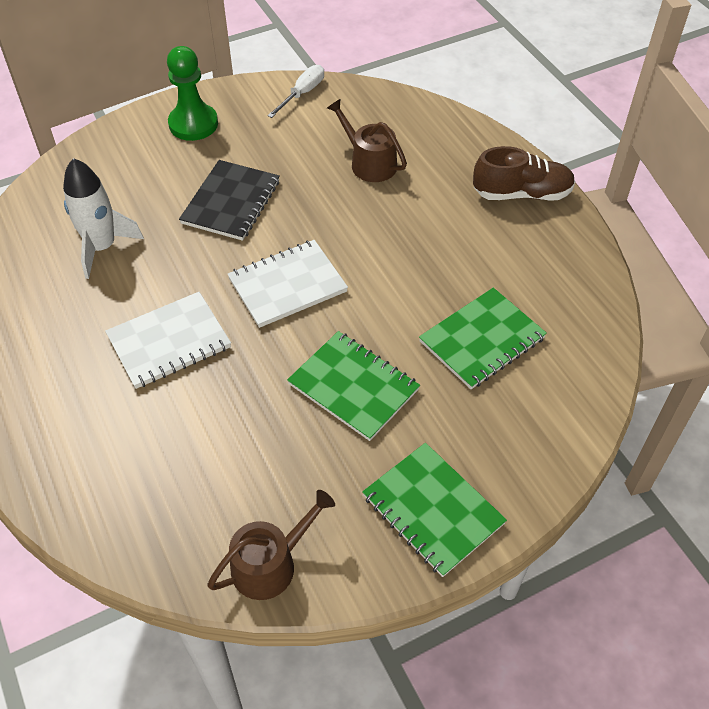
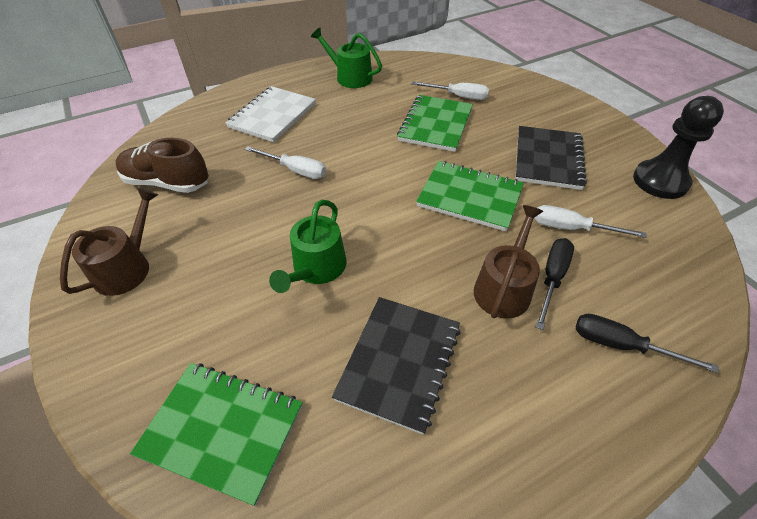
black notebook: [179,160,280,241] = 1 -> [332,297,461,435] [515,126,587,190] = 2
black pawn: none = 0 -> [633,96,724,199] = 1
black screwdriver: none = 0 -> [535,238,574,330] [576,314,719,373] = 2
green pawn: [167,46,218,141] = 1 -> none = 0
green watering can: none = 0 -> [269,200,347,293] [311,28,382,88] = 2
white notebook: [105,292,231,389] [227,240,348,328] = 2 -> [226,86,316,143] = 1
white rocket: [63,158,144,279] = 1 -> none = 0
white screwdriver: [267,65,324,118] = 1 -> [245,146,326,179] [411,81,489,100] [534,205,647,238] = 3

